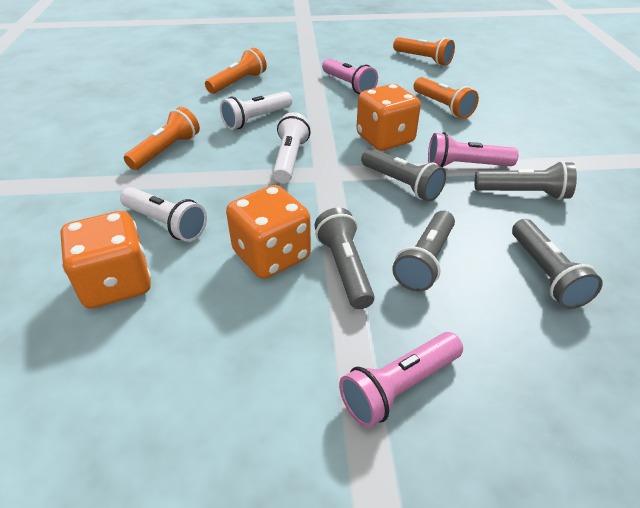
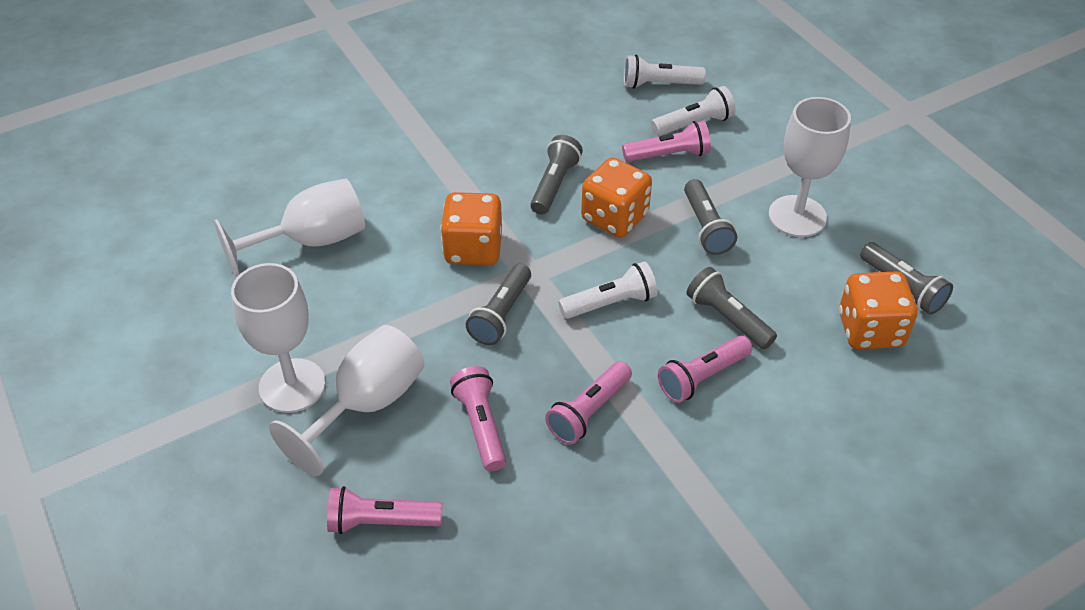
orange flashlight: [124,107,200,170] [205,48,267,94] [393,37,455,66] [414,77,479,119] = 4 -> none = 0
pink flashlight: [322,58,378,94] [339,332,463,428] [428,132,519,167] = 3 -> [327,486,443,534] [450,366,506,471] [545,361,632,444] [622,121,711,162] [658,336,752,403] = 5
white goblet: none = 0 -> [214,179,365,278] [231,263,325,413] [269,325,425,476] [769,97,851,237] = 4

